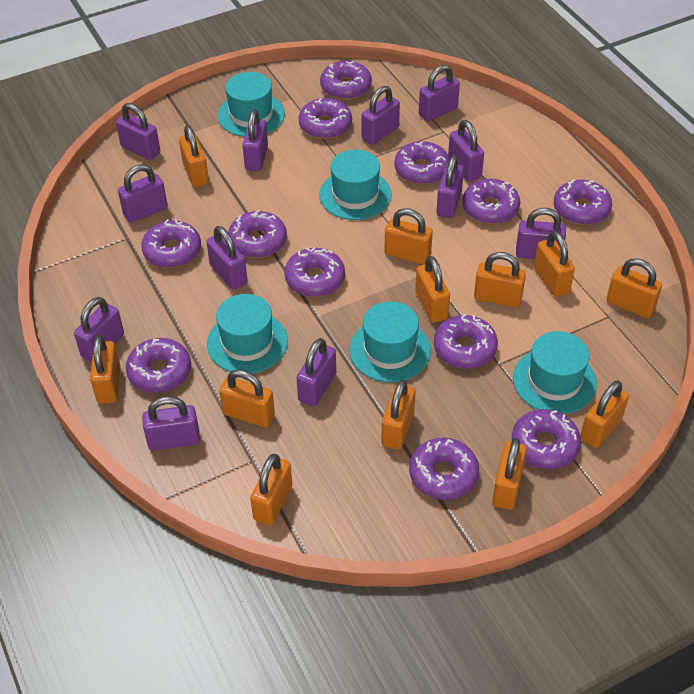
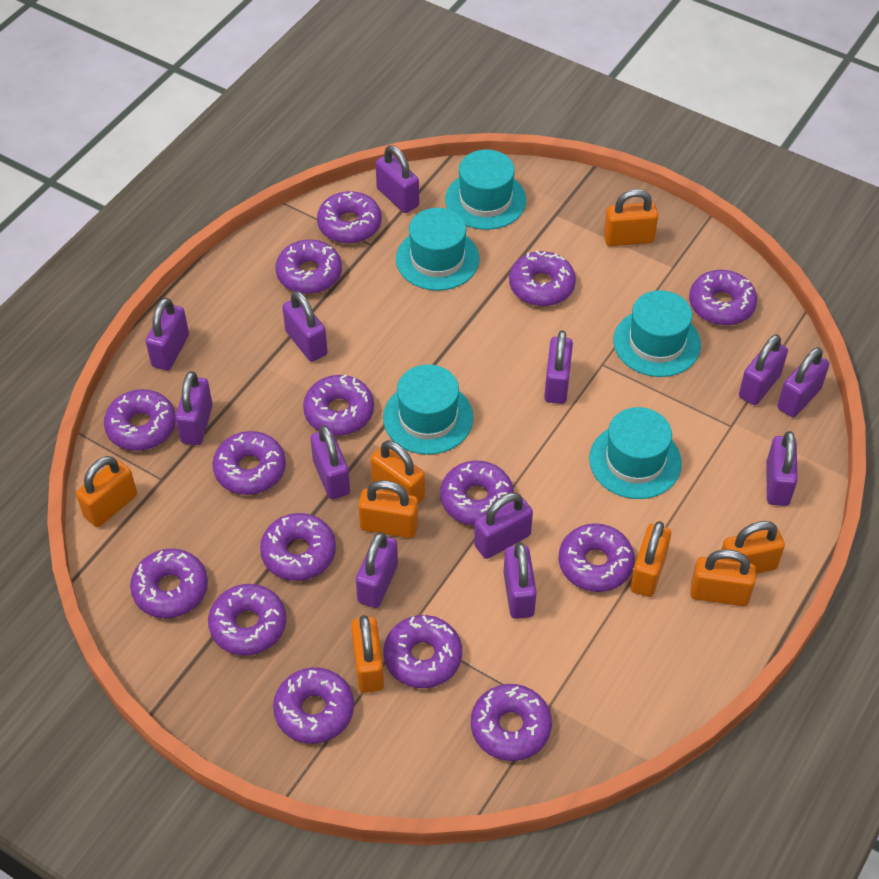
orange padlock: [90,335,120,404] [179,125,209,187] [219,369,275,428] [250,454,292,525] [381,380,415,450] [384,208,433,265] [415,256,450,323] [474,252,526,307] [492,438,527,510] [534,231,575,297] [580,381,629,448] [606,258,662,318] = 12 -> [76,456,137,527] [351,615,384,693] [358,480,418,538] [370,440,425,504] [604,189,658,246] [631,521,671,597] [690,549,756,606] [721,521,785,574] = 8
purple donut: [126,338,191,393] [141,219,201,268] [228,210,287,258] [284,247,345,297] [299,98,352,139] [320,61,372,100] [394,141,450,184] [409,438,479,500] [434,314,498,369] [462,179,520,224] [512,409,581,469] [554,179,612,225] = 12 -> [104,389,176,451] [130,549,208,618] [208,584,286,656] [212,431,286,495] [260,513,336,581] [273,667,354,744] [276,239,342,294] [303,374,374,436] [317,191,382,244] [384,615,462,688] [440,461,514,526] [471,684,552,761] [509,250,576,306] [558,523,635,592] [689,270,757,326] = 15

